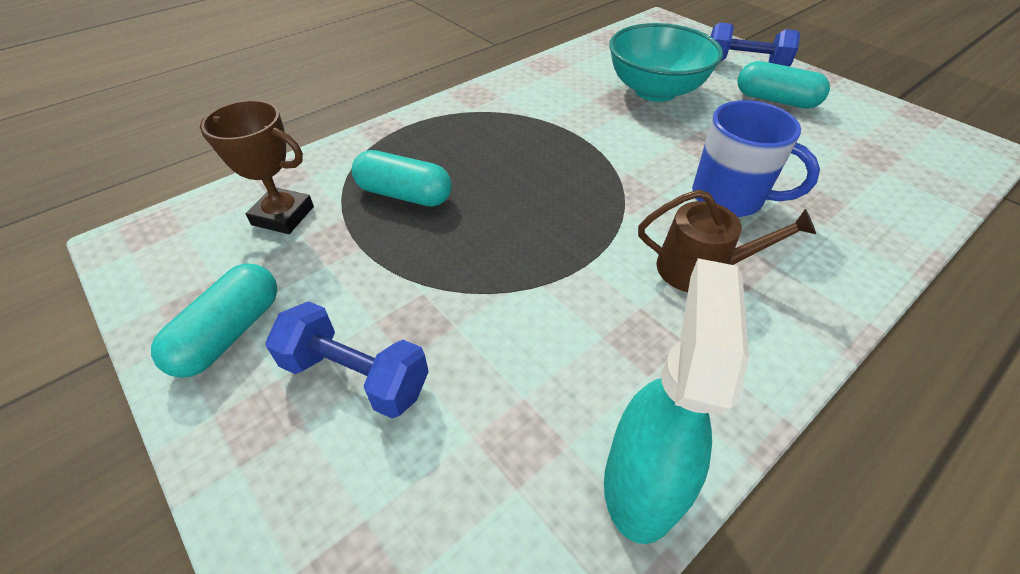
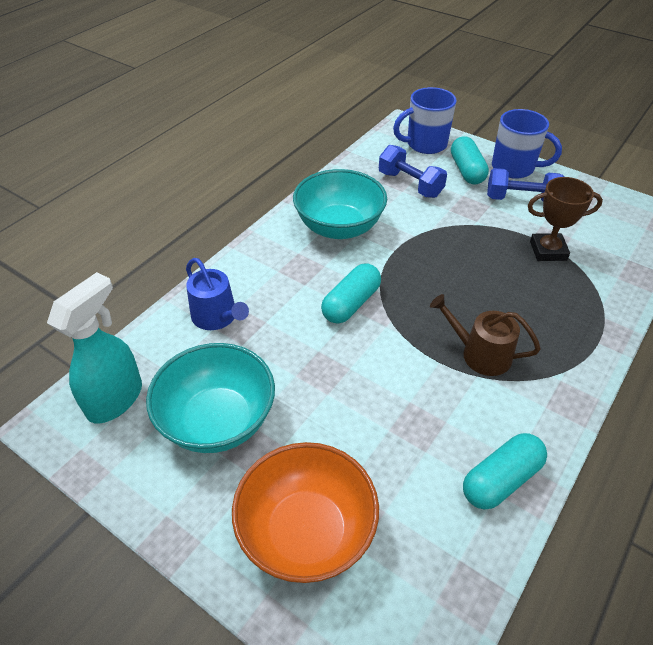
blue mug: [692,100,820,217] = 1 -> [393,87,457,154] [492,109,562,179] = 2
blue watering can: none = 0 -> [186,258,249,330] = 1
orange bowl: none = 0 -> [232,442,379,583] = 1
turquoise bowl: [609,23,723,102] = 1 -> [146,343,275,453] [293,169,387,239] = 2

